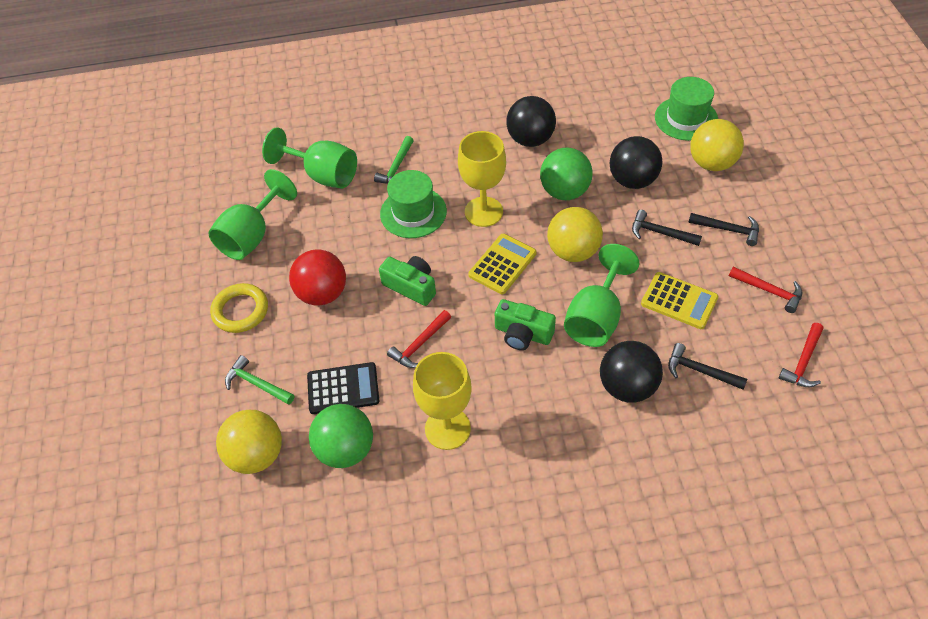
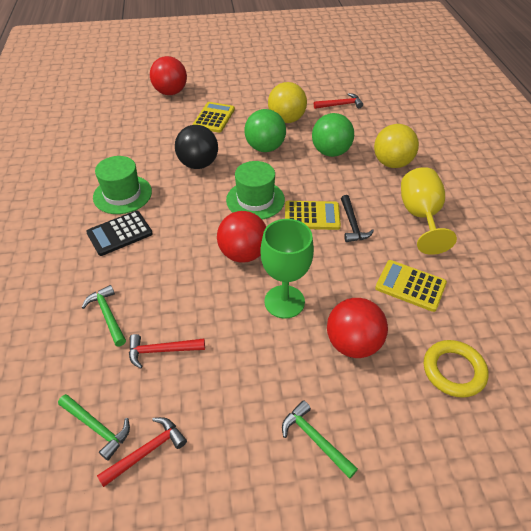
black ball: [506,96,556,147] [600,341,663,403] [610,136,663,189] = 3 -> [175,125,218,169] = 1
black hammer: [632,210,702,246] [668,343,747,390] [688,213,759,246] = 3 -> [341,195,374,242] = 1
green camera: [379,256,436,306] [495,299,556,350] = 2 -> none = 0
green goblet: [208,169,297,260] [262,127,357,189] [564,244,639,347] = 3 -> [260,219,314,319] = 1
green hammer: [225,355,294,405] [374,136,414,184] = 2 -> [58,394,130,461] [82,285,126,347] [282,400,358,479] = 3
red ball: [289,249,346,305] = 1 -> [150,56,187,95] [217,211,266,263] [327,298,388,358] = 3
yellow ball: [216,410,282,474] [547,207,603,262] [690,119,744,171] = 3 -> [268,82,307,123] [374,124,419,168] = 2
yellow calculator: [468,234,537,294] [641,272,718,329] = 2 -> [192,102,235,133] [285,201,341,230] [375,260,447,312] = 3
yellow goblet: [413,352,472,450] [458,131,506,227] = 2 -> [401,167,457,255] = 1

